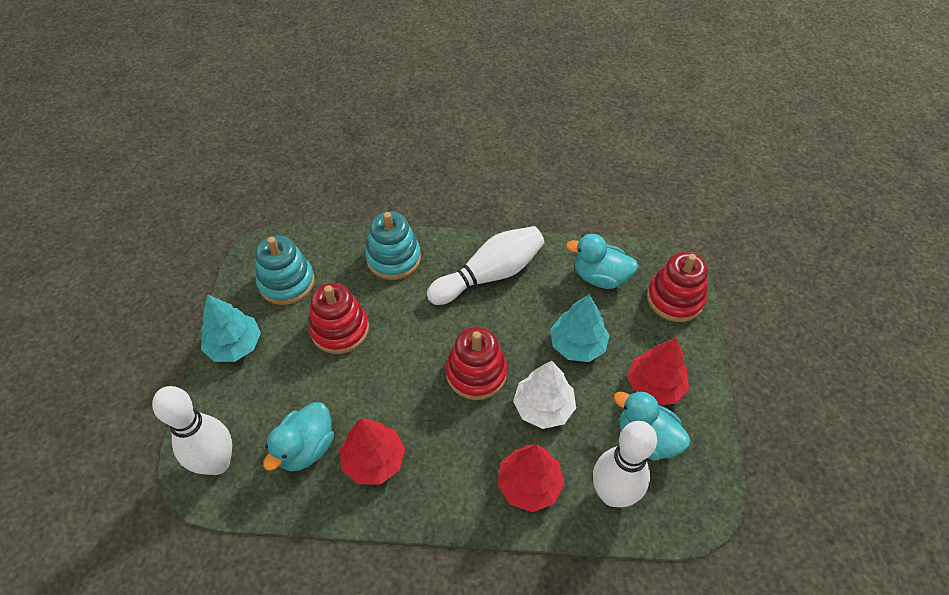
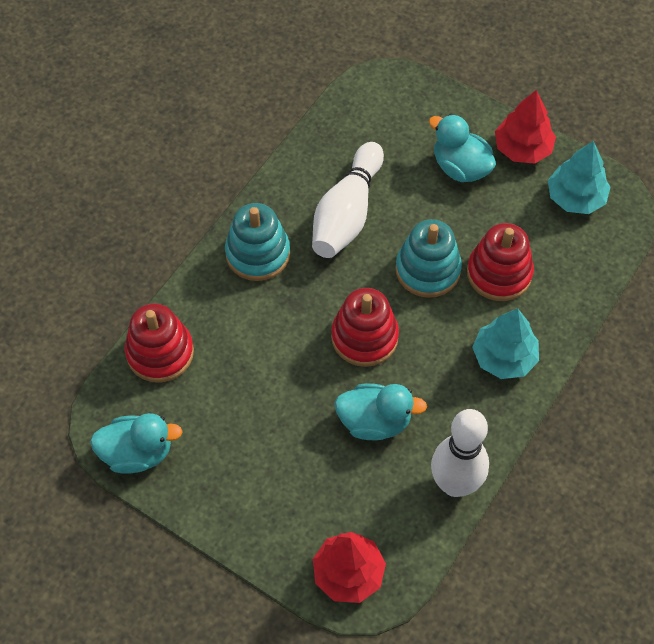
red tree: [340,418,405,485] [497,445,565,512] [627,338,689,405] = 3 -> [313,532,386,603] [495,90,556,164] = 2
white bowling pin: [152,386,232,475] [427,226,544,305] [593,421,657,507] = 3 -> [312,142,384,258] [431,409,489,497] = 2
white tree: [513,361,576,429] = 1 -> none = 0

